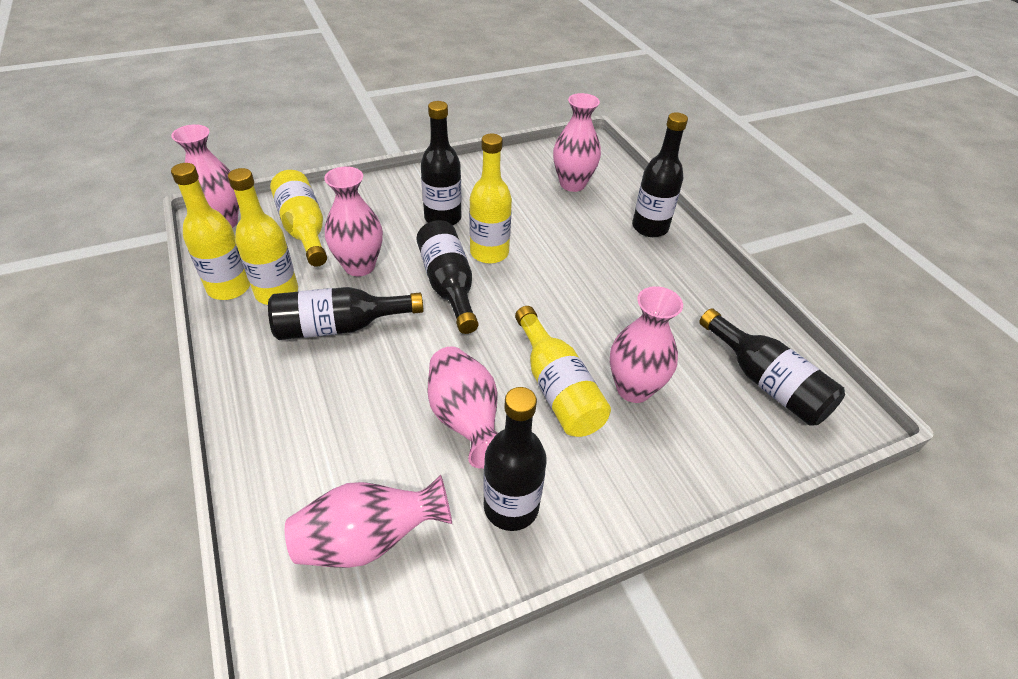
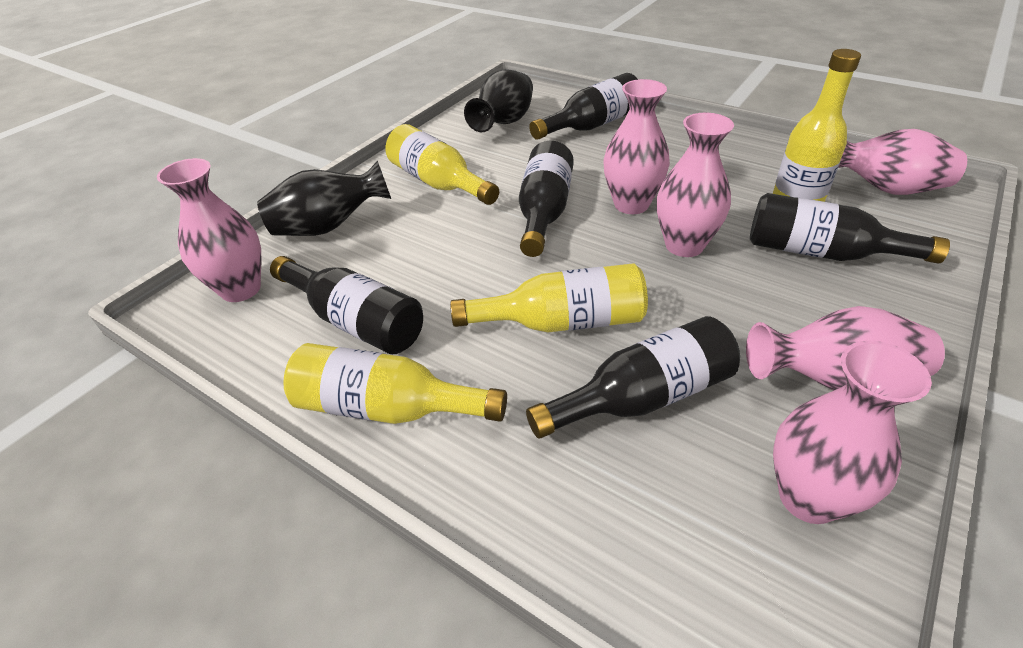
black bottle: [268,287,423,340] [417,220,479,334] [421,101,462,225] [483,387,547,531] [632,112,688,237] [699,308,845,426] = 6 -> [270,256,423,354] [519,141,574,257] [526,316,740,439] [529,73,638,140] [750,193,950,264] = 5
black vase: none = 0 -> [257,160,391,236] [464,69,533,132] = 2
yellow bottle: [171,163,250,300] [228,168,298,305] [270,170,327,267] [469,133,512,264] [515,306,611,437] = 5 -> [283,343,507,424] [386,124,499,205] [450,263,648,332] [773,49,861,202] = 4

